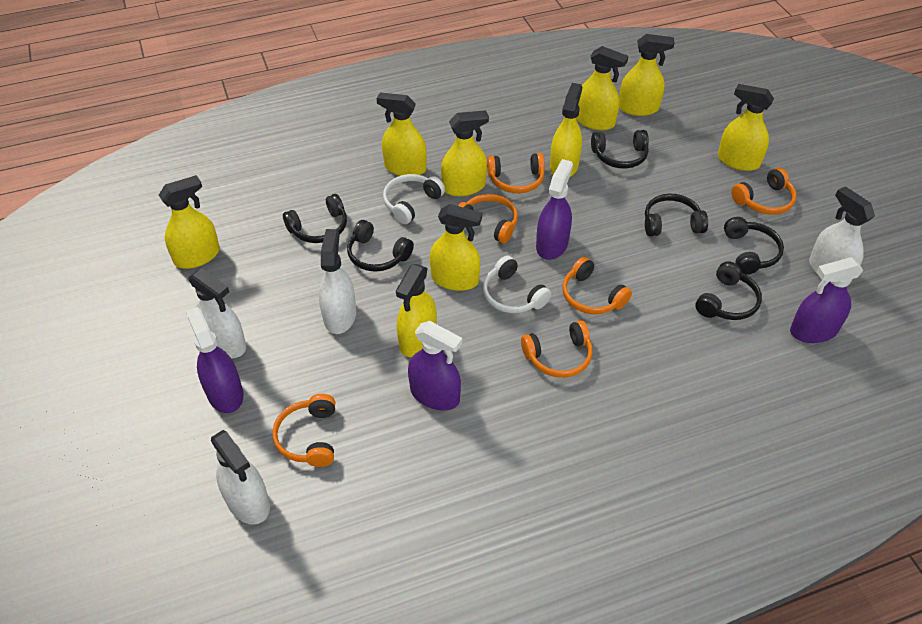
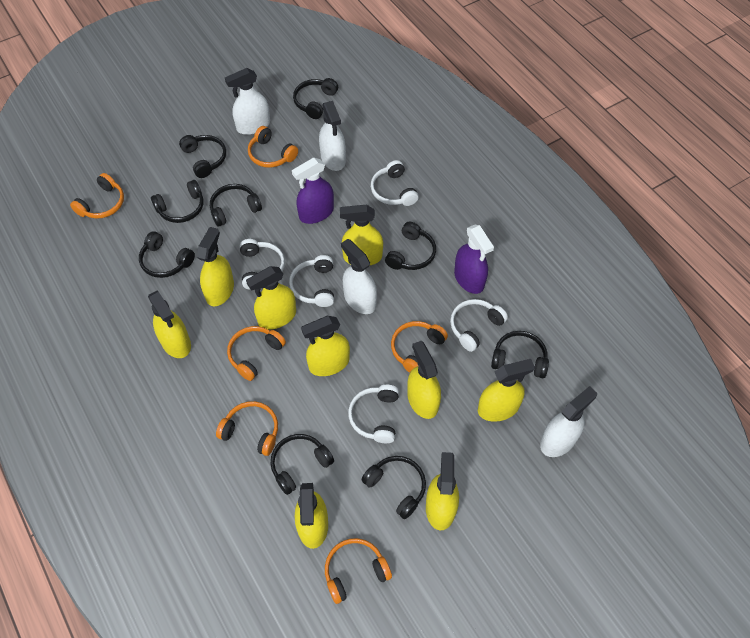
black headphones: [283,194,347,243] [347,220,414,272] [591,130,649,169] [645,194,708,236] [695,261,762,320] [724,217,784,275] = 6 -> [139,231,195,278] [151,180,203,223] [179,135,226,178] [210,184,262,227] [271,434,334,495] [293,78,338,119] [362,456,426,519] [385,222,436,270] [491,331,549,378] = 9
purple spray bottle: [186,307,244,413] [408,321,462,411] [536,159,573,260] [790,257,864,343] = 4 -> [292,158,334,224] [454,225,494,294] = 2
white headphones: [383,174,445,224] [483,256,551,313] = 2 -> [240,239,285,290] [289,255,334,307] [348,385,399,443] [371,160,419,206] [450,299,508,352] = 5

